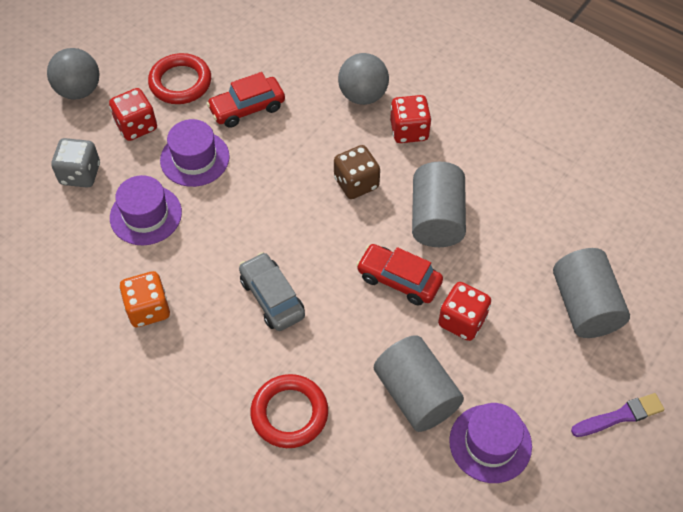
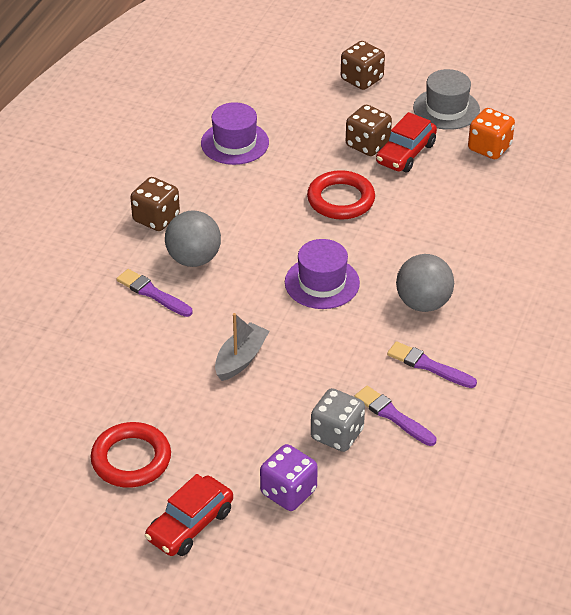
brown dice: [334,145,380,199] = 1 -> [130,177,180,231] [341,41,385,90] [346,105,392,156] = 3
grey boat: none = 0 -> [215,313,270,381] = 1
grey car: [239,252,305,331] = 1 -> none = 0
grey cylinder: [374,335,464,432] [412,162,466,247] [553,248,630,338] = 3 -> none = 0
grey hat: none = 0 -> [413,69,480,130] = 1
purple brush: [571,393,665,437] = 1 -> [117,269,192,317] [354,386,436,446] [387,341,477,388] = 3
purple dice: none = 0 -> [260,444,318,511] = 1
purple hat: [110,175,182,245] [160,119,230,187] [449,403,532,483] = 3 -> [201,102,269,165] [285,239,360,309] = 2
red dice: [109,88,157,141] [390,95,432,143] [438,282,491,341] = 3 -> none = 0

